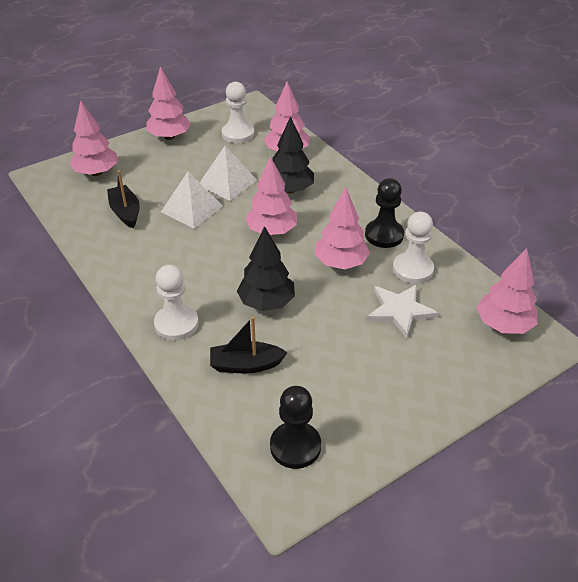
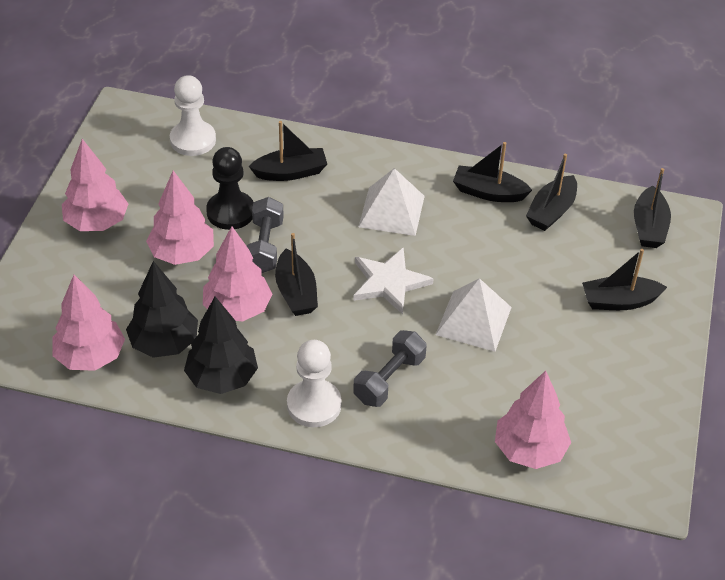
black boat: [107,170,140,228] [210,317,288,373] = 2 -> [249,121,327,181] [275,233,318,316] [453,142,532,202] [526,154,577,231] [582,249,667,310] [634,168,671,248] = 6
black pawn: [270,386,321,469] [365,178,404,248] = 2 -> [206,147,253,230] = 1
grey dumbbell: none = 0 -> [246,197,284,273] [353,330,427,407] = 2
pink tree: [69,101,118,176] [146,66,191,140] [245,156,297,235] [264,82,310,151] [315,188,370,269] [477,248,538,334] = 6 -> [53,275,125,371] [62,139,128,231] [146,171,214,265] [203,226,272,322] [495,371,571,469] = 5
white pawn: [154,265,199,341] [222,82,254,143] [393,212,434,284] = 3 -> [170,75,216,156] [287,340,342,427] = 2

